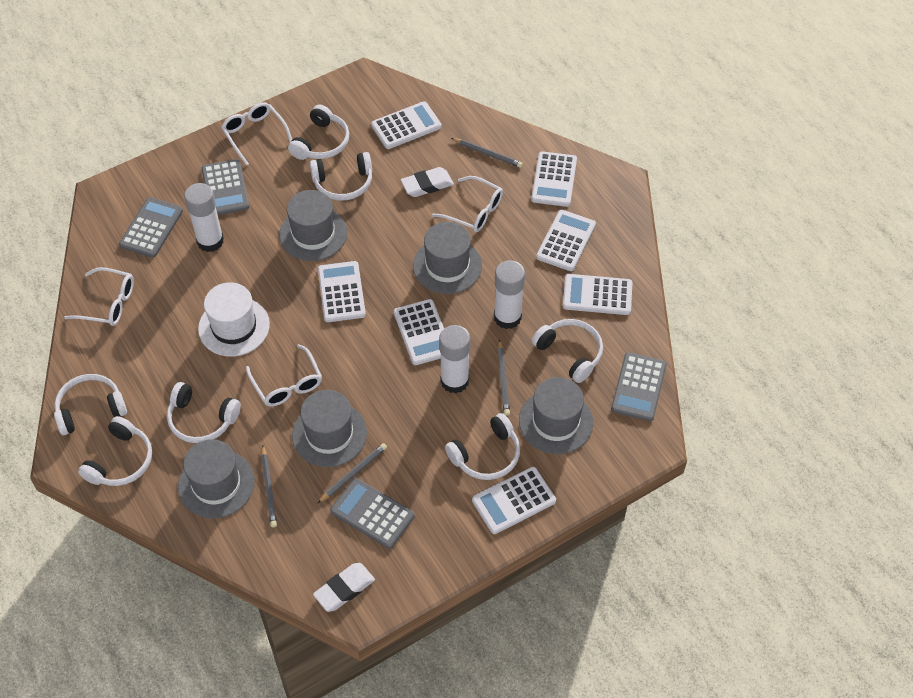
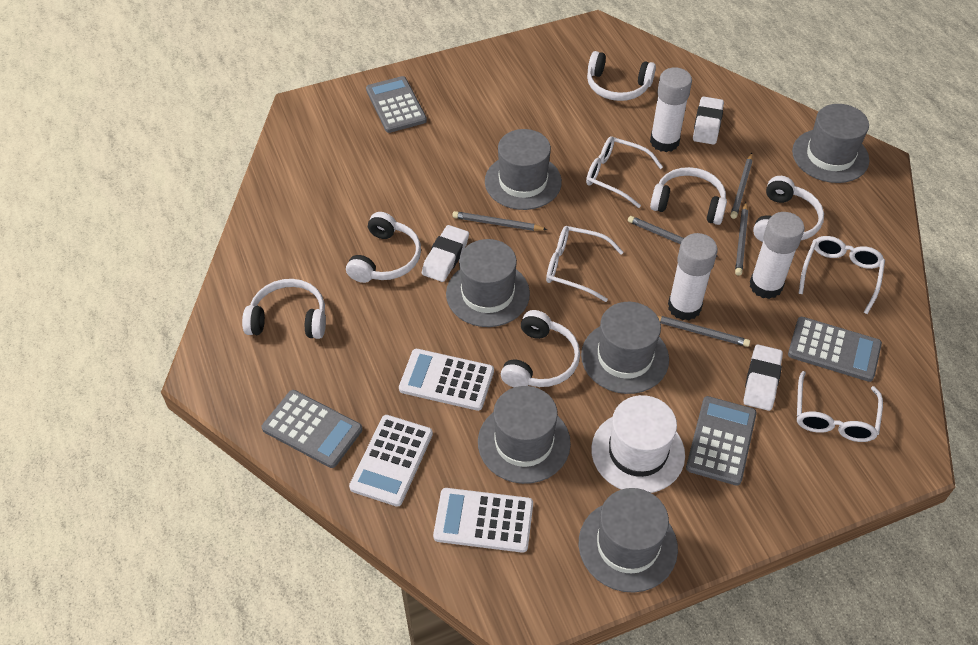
grey hat: [178,439,255,519] [279,190,347,261] [292,390,367,467] [413,222,482,294] [519,377,593,454] = 5 -> [446,239,530,327] [478,386,571,484] [485,129,562,210] [579,488,678,593] [581,302,669,394] [792,104,869,183] = 6
grey pencil: [261,446,277,527] [318,443,387,503] [451,138,523,168] [498,339,510,416] = 4 -> [452,211,548,231] [628,216,718,257] [657,316,750,347] [730,153,753,219] [735,202,748,276] = 5
white calculator: [318,261,366,322] [371,101,442,149] [394,299,444,365] [472,467,556,534] [531,151,577,207] [536,210,596,271] [563,274,633,315] = 7 -> [349,415,433,507] [399,349,494,411] [433,488,533,553] = 3
white eraser: [313,563,375,612] [401,167,454,197] = 2 -> [422,225,469,282] [693,96,724,145] [743,345,783,411] = 3
white headphones: [54,374,127,435] [78,416,152,486] [167,382,241,443] [288,105,349,160] [310,152,372,201] [445,413,520,480] [532,319,603,383] = 7 -> [242,279,326,339] [346,212,421,283] [501,310,580,387] [587,51,656,101] [650,167,727,225] [753,176,824,242] = 6

